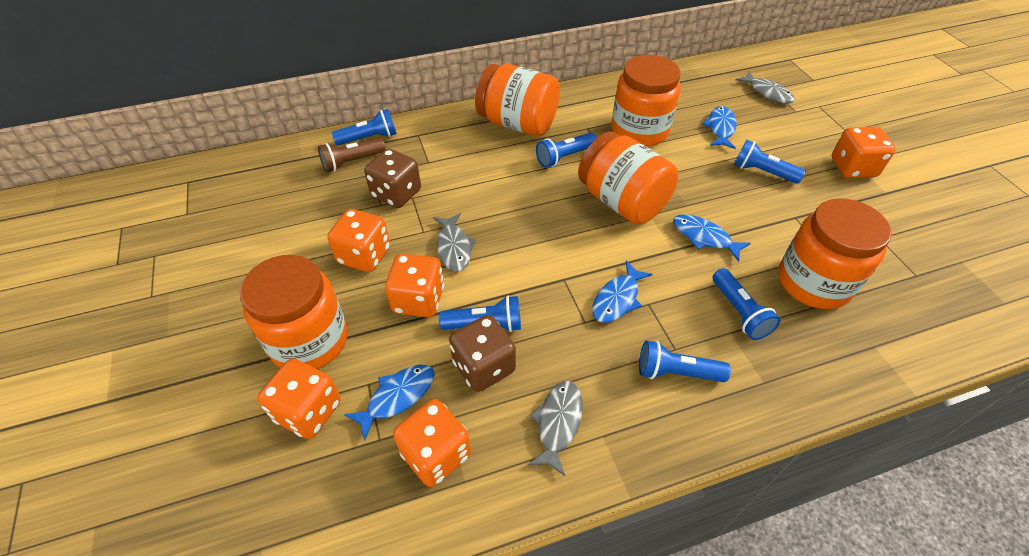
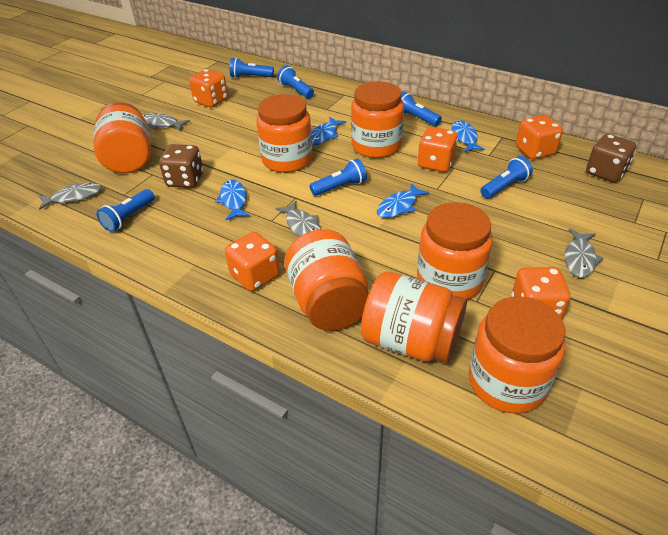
brown flashlight: [318,138,386,172] = 1 -> none = 0
grey fish: [433,213,476,272] [528,381,583,476] [735,71,795,104] = 3 -> [38,183,102,210] [142,113,190,130] [275,201,321,237] [565,229,603,278] = 4
orange jar: [240,255,348,369] [475,64,560,136] [578,132,678,225] [612,55,681,147] [778,198,891,309] = 5 -> [94,102,151,173] [256,94,313,173] [284,229,369,331] [351,81,404,158] [361,271,467,364] [417,202,493,300] [469,296,566,414] = 7

